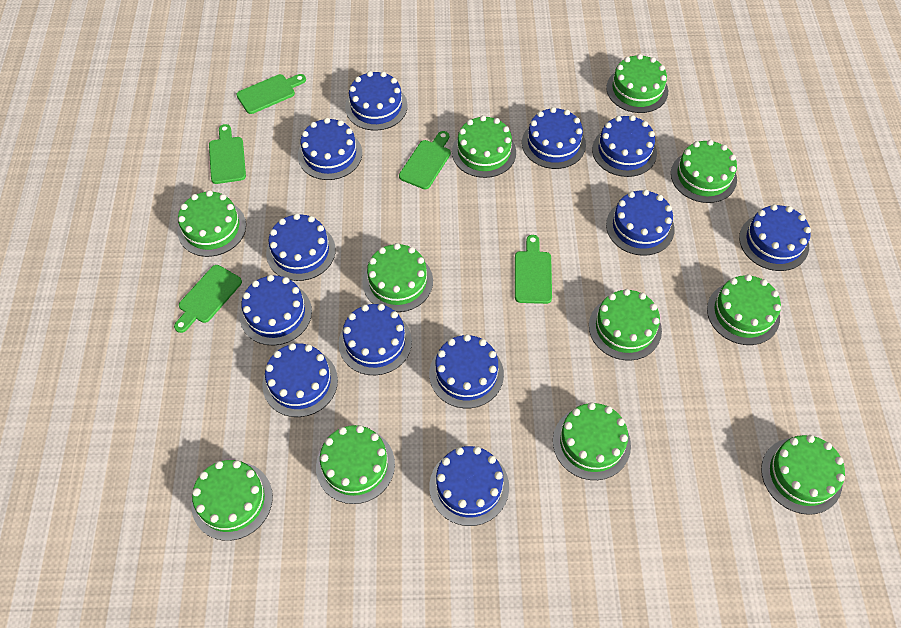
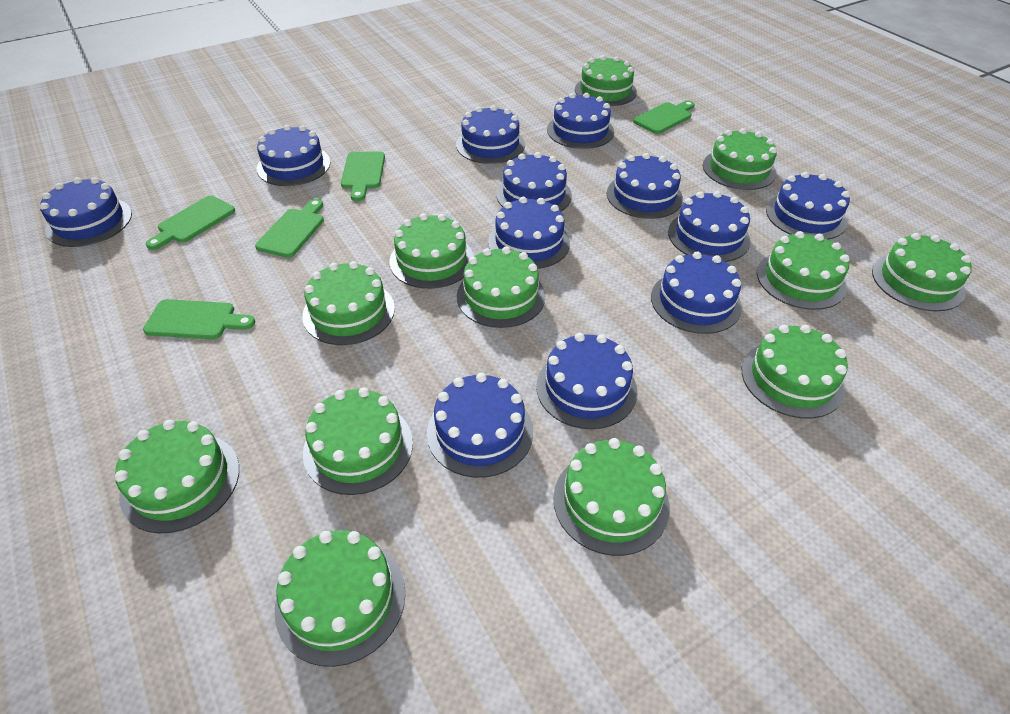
green cake: [177,190,246,257] [191,460,273,541] [316,425,395,504] [363,243,433,312] [452,115,516,178] [553,402,631,480] [589,289,662,361] [606,54,668,113] [671,140,737,203] [707,274,781,345] [761,435,845,515] = 11 -> [115,420,239,533] [274,530,405,667] [302,261,395,345] [303,387,413,495] [390,213,474,289] [457,246,545,328] [553,438,670,556] [575,55,637,106] [703,128,777,190] [742,325,848,419] [757,231,850,310] [872,233,972,311] = 12

